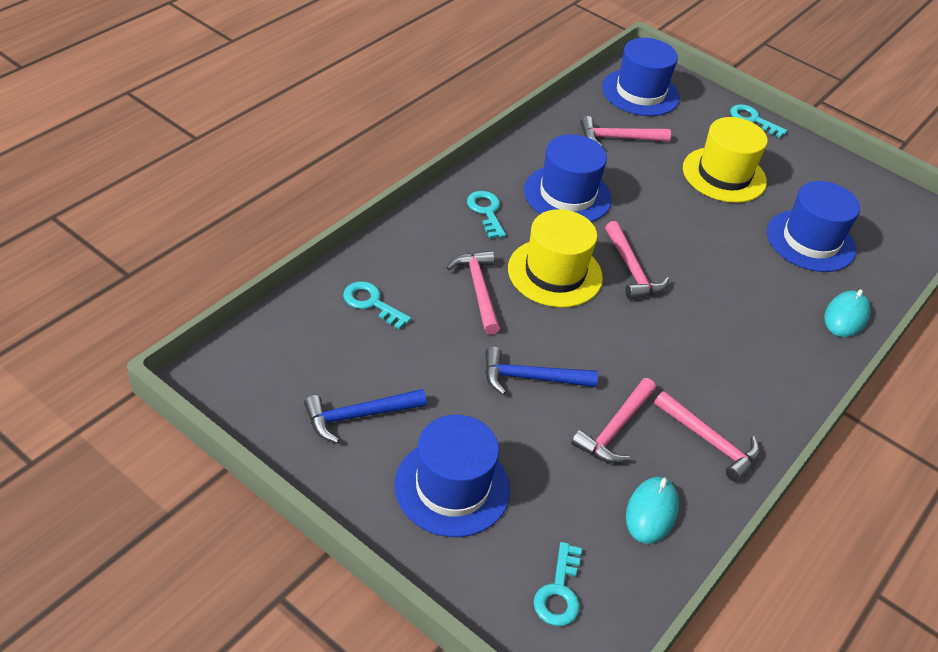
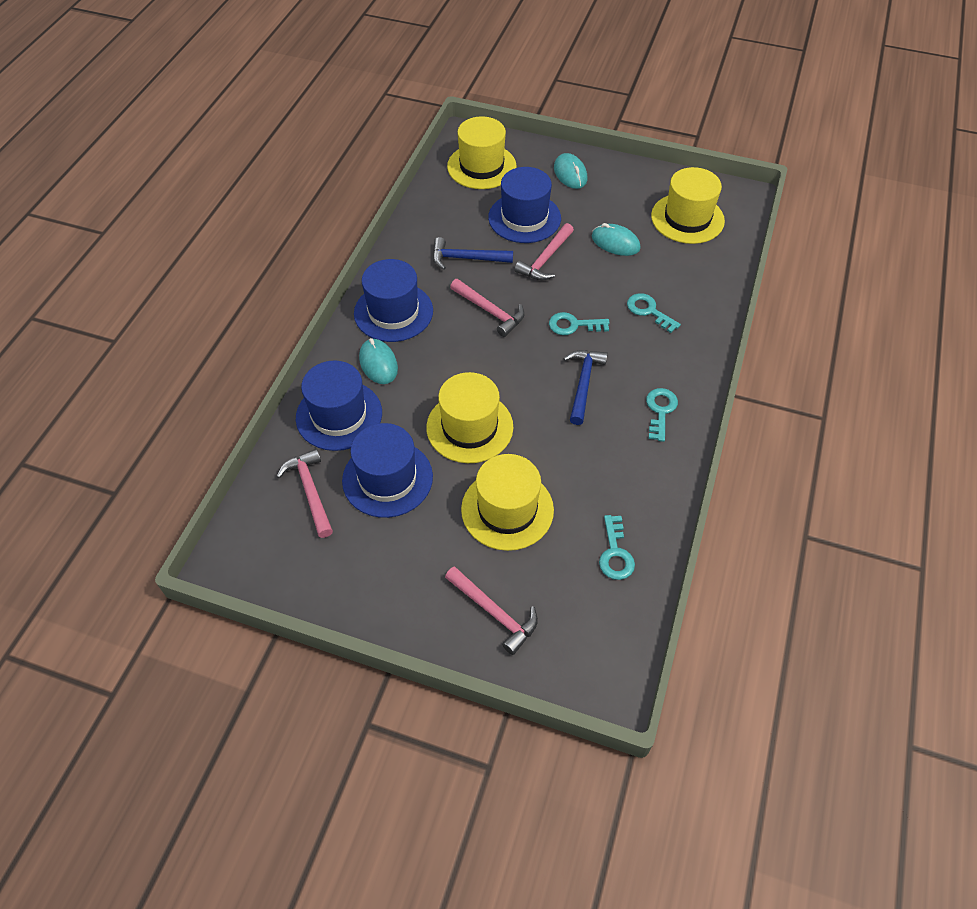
pink hammer: [446,251,500,335] [571,378,656,463] [580,116,671,147] [605,221,669,300] [654,391,760,482] = 5 -> [277,449,333,538] [445,566,538,655] [450,279,524,337] [514,223,574,280] = 4
turquoise mouse: [626,477,679,544] [824,289,871,337] = 2 -> [359,338,398,384] [554,153,587,189] [592,223,641,256] = 3
yellow hat: [508,209,603,308] [683,117,768,203] = 2 -> [426,372,513,463] [447,116,517,189] [461,454,554,551] [651,167,725,244] = 4

